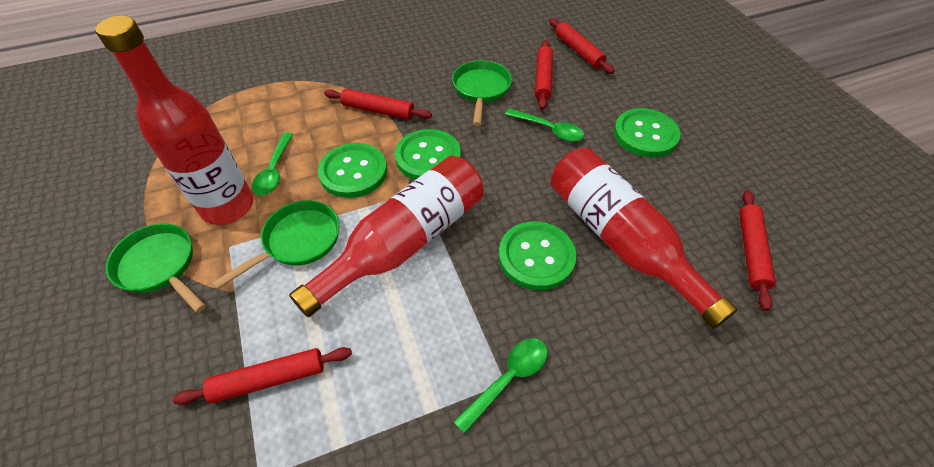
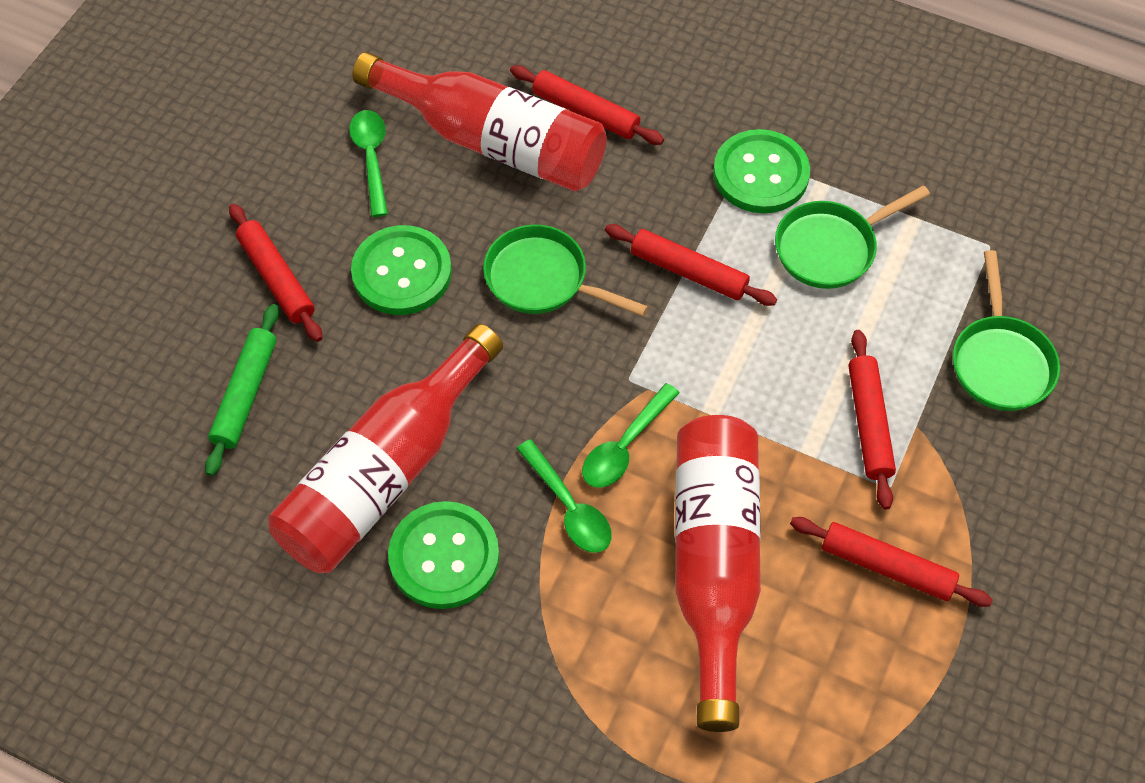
green button: [318,143,387,198] [395,129,461,180] [499,221,577,290] [614,108,681,157] = 4 -> [351,225,452,315] [388,501,499,609] [713,129,810,213] = 3
green rolling pin: none = 0 -> [205,304,279,476] = 1

